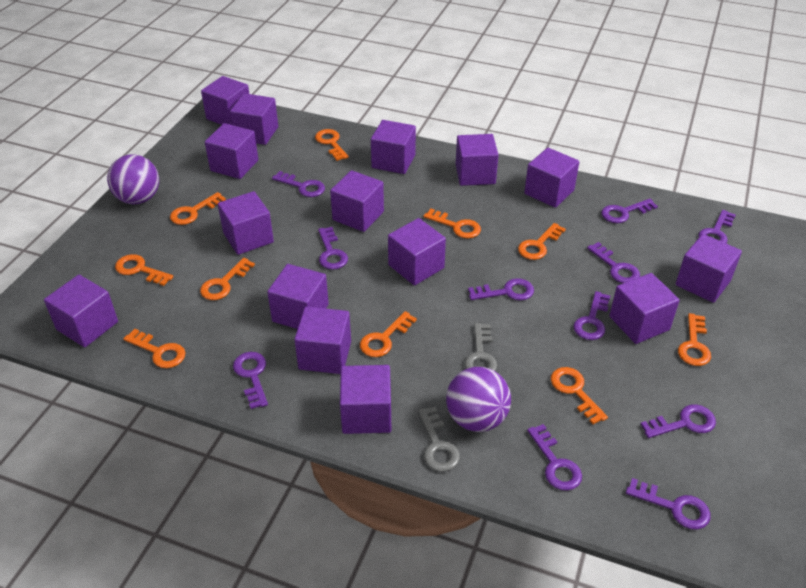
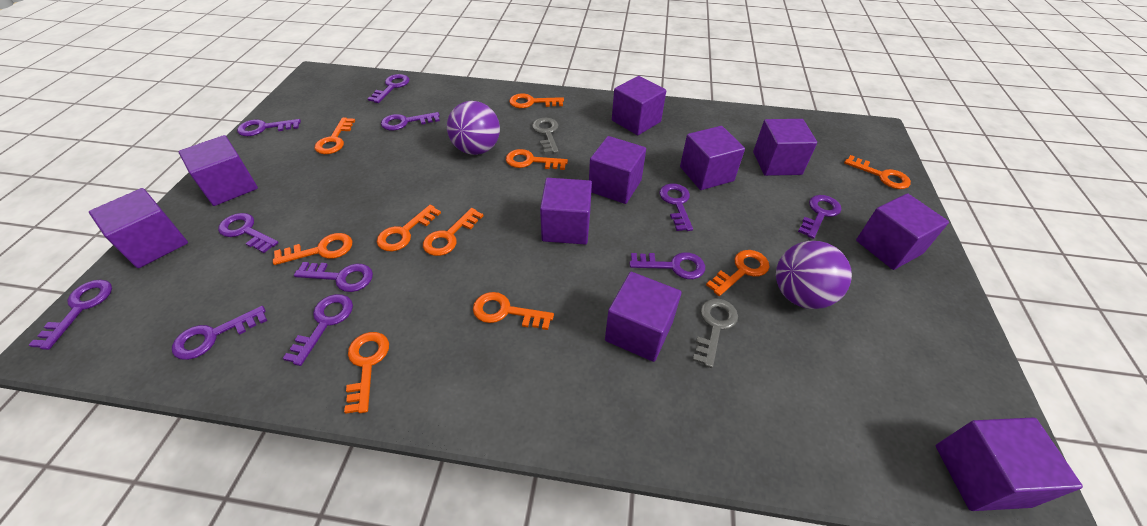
purple cube: [44,275,118,347] [201,76,249,125] [205,123,258,179] [218,191,274,255] [230,93,278,145] [267,264,329,329] [294,307,351,374] [330,170,384,232] [340,365,391,434] [371,120,416,174] [388,218,446,286] [456,134,498,186] [524,148,579,208] [609,273,680,344] [675,234,742,303] = 15 -> [89,188,188,268] [178,135,258,206] [540,178,592,245] [589,136,646,204] [605,272,682,362] [612,76,666,135] [680,126,745,190] [753,119,817,176] [856,193,949,270] [936,417,1083,511] = 10

